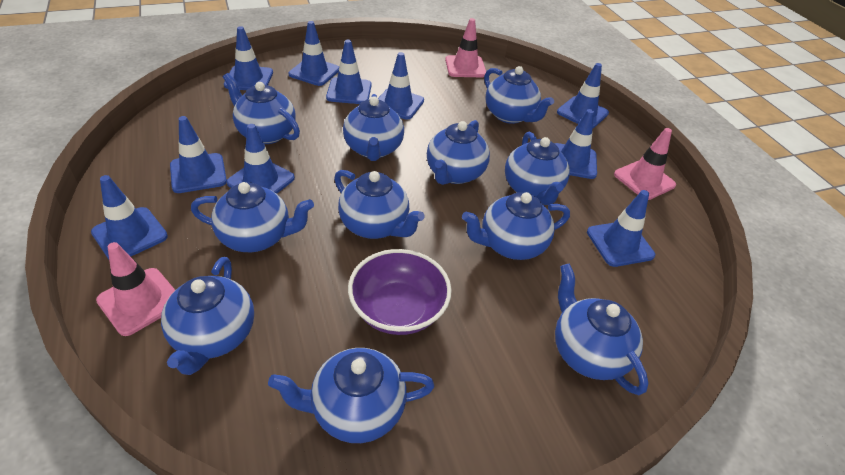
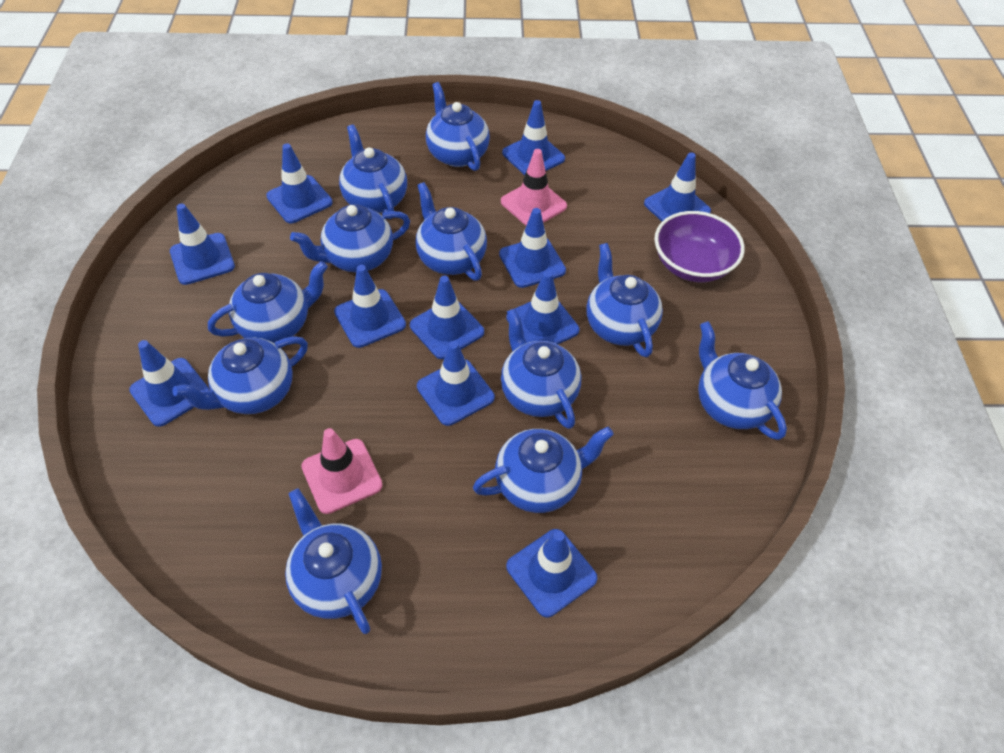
blue traffic cone: [91,175,168,259] [170,116,227,193] [224,26,273,90] [226,124,295,194] [288,21,339,86] [326,40,372,104] [378,52,424,119] [554,109,597,179] [557,63,609,129] [587,190,655,267] = 10 -> [129,340,210,427] [170,204,235,285] [266,143,333,223] [334,265,406,348] [410,276,484,359] [417,341,495,426] [499,208,566,288] [502,100,565,175] [506,271,579,344] [506,529,598,617] [644,153,711,221] = 11
pink traffic cone: [96,242,175,336] [445,18,486,77] [614,128,676,200] = 3 -> [301,428,382,514] [501,149,567,226] = 2

